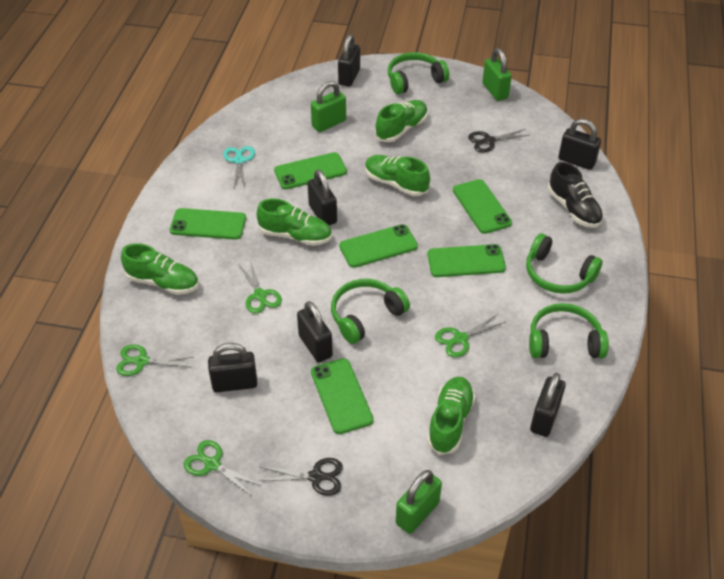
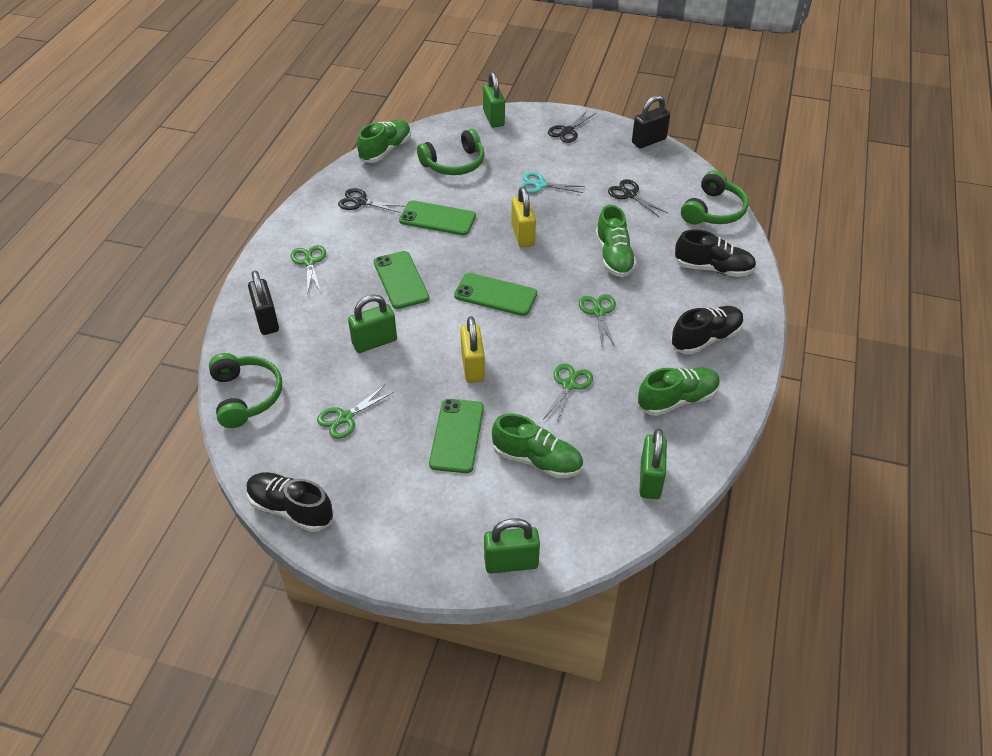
black padlock: [208,343,257,392] [297,301,333,362] [308,170,337,225] [338,34,360,87] [530,373,566,437] [558,119,601,170] = 6 -> [248,271,279,335] [632,95,670,148] = 2
black scissors: [259,458,343,496] [468,129,529,152] = 2 -> [338,188,403,213] [548,111,596,143] [608,179,667,217] = 3
black shoe: [548,162,603,228] = 1 -> [247,472,334,532] [670,306,744,355] [674,229,756,277] = 3
green headphones: [331,279,410,344] [388,52,449,94] [526,233,603,294] [529,303,609,358] = 4 -> [209,353,282,428] [417,129,484,175] [681,170,748,225] = 3
green padlock: [311,81,346,132] [396,470,442,534] [482,48,512,101] = 3 -> [348,294,397,353] [483,72,505,128] [484,518,540,573] [639,429,667,499] = 4
green phone: [170,208,246,240] [274,152,347,189] [311,358,373,434] [339,224,418,268] [427,244,506,277] [453,179,512,234] = 6 -> [374,251,429,309] [399,200,476,235] [429,399,484,473] [454,273,537,316] = 4
green shoe: [121,243,199,295] [256,198,332,246] [365,155,430,196] [375,100,428,142] [427,377,475,455] = 5 -> [357,120,411,163] [492,413,583,478] [595,205,637,277] [638,367,720,416] = 4
yellow padlock: none = 0 -> [460,316,485,383] [511,186,536,247] = 2

